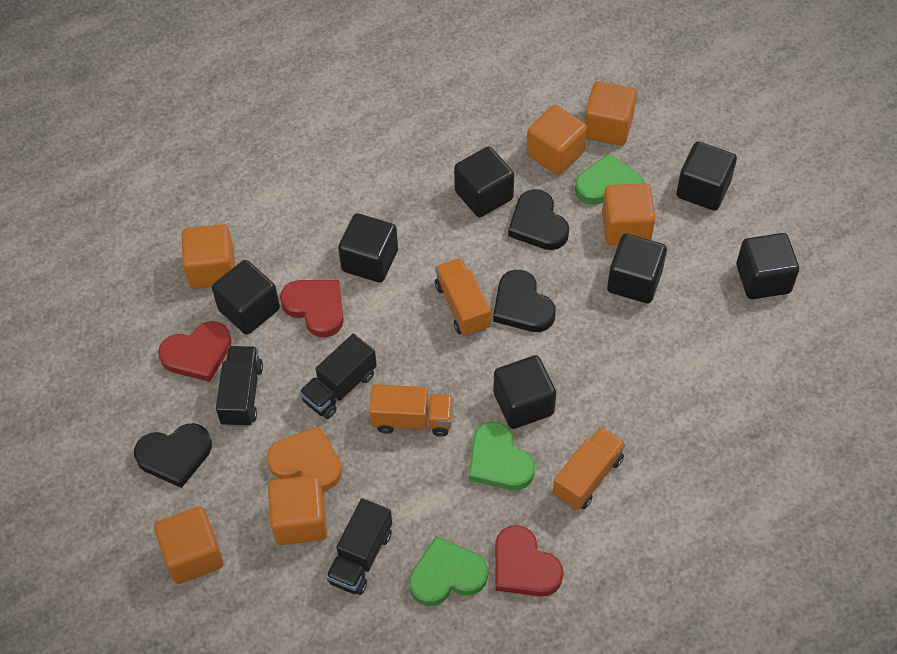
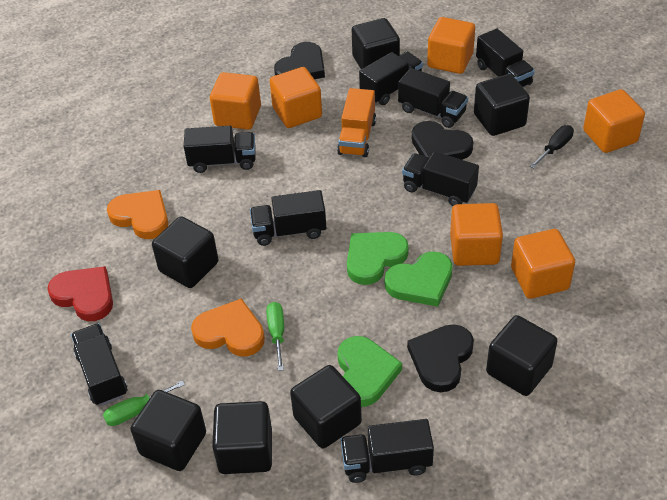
black screwdriver: none = 0 -> [530,125,574,169] = 1
black truck: [216,346,263,427] [299,334,377,419] [326,498,392,595] = 3 -> [71,323,128,406] [184,126,256,173] [250,190,326,246] [340,419,434,483] [359,52,423,105] [398,68,468,128] [402,151,479,206] [476,29,535,87] = 8
green screwdriver: none = 0 -> [103,380,185,426] [266,302,284,371] = 2
orange heart: [266,426,342,491] = 1 -> [107,190,169,239] [191,298,265,356] = 2
orange truck: [369,384,454,437] [435,258,491,337] [553,427,626,511] = 3 -> [337,88,376,157] = 1
red heart: [158,321,232,382] [280,280,344,338] [495,525,563,597] = 3 -> [47,266,113,321] = 1

